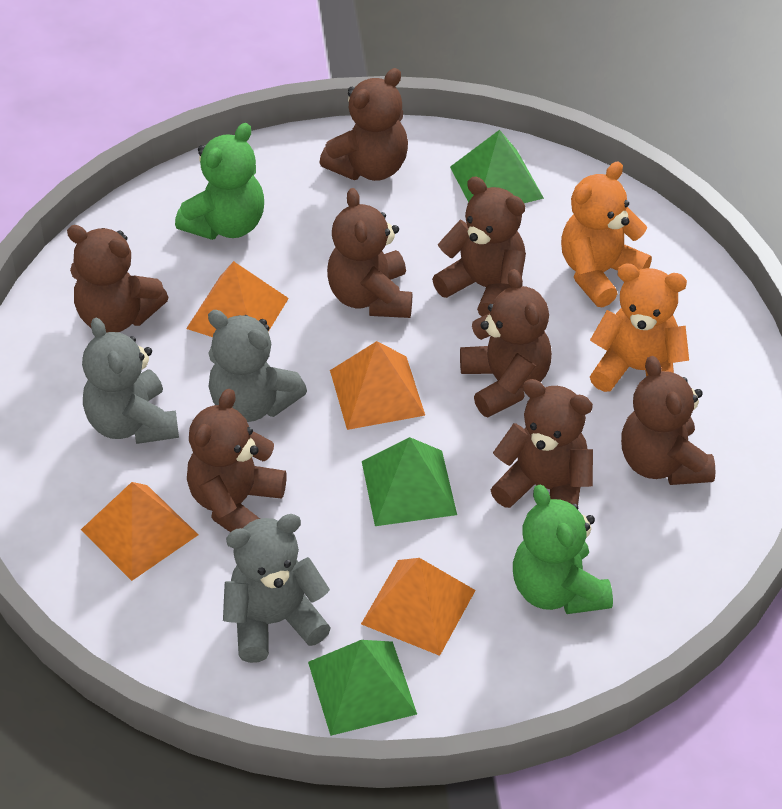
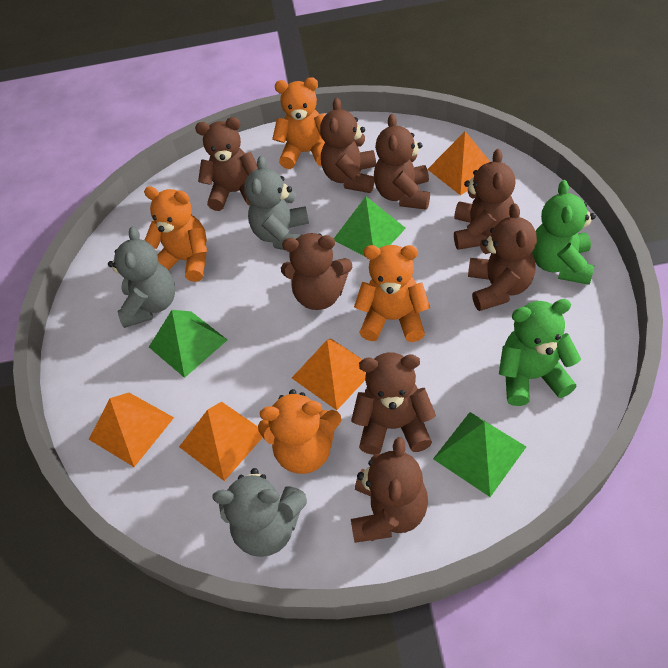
orange teddy bear: [561,162,652,308] [590,263,689,392] = 2 -> [144,187,207,282] [258,389,341,474] [272,77,326,169] [354,245,430,342] = 4

